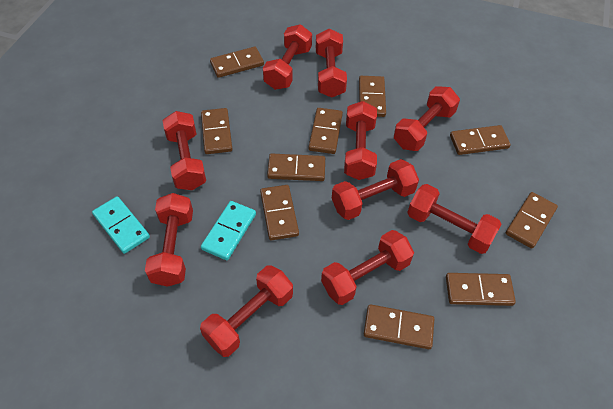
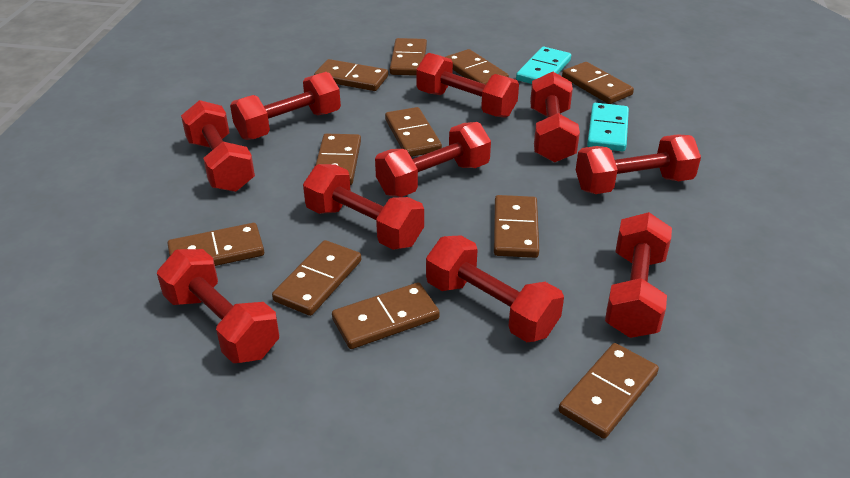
brown domino: [201,108,232,154] [210,47,264,78] [260,185,299,240] [267,154,325,181] [309,108,343,154] [359,76,386,117] [364,304,434,349] [446,273,516,306] [450,125,511,155] [506,192,558,249] = 10 -> [167,223,264,266] [272,240,361,316] [314,59,388,91] [315,134,361,185] [332,282,440,349] [385,107,442,157] [390,38,427,76] [445,49,509,84] [494,195,539,258] [559,343,659,439] [562,62,634,104] = 11

